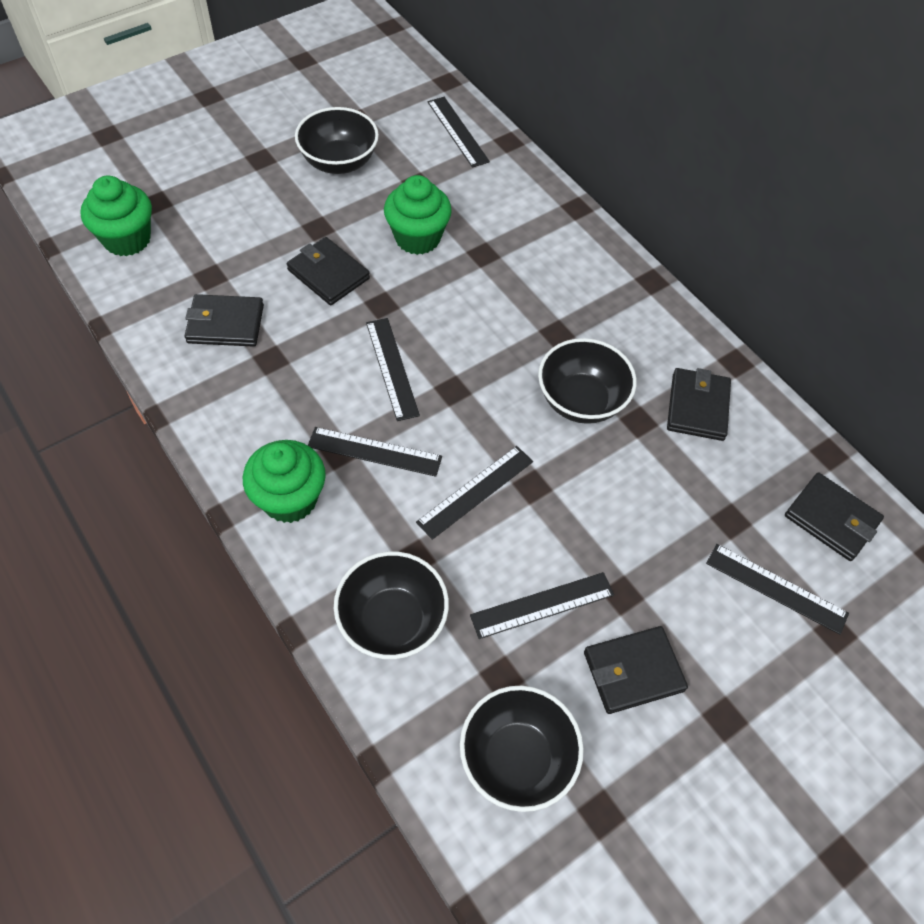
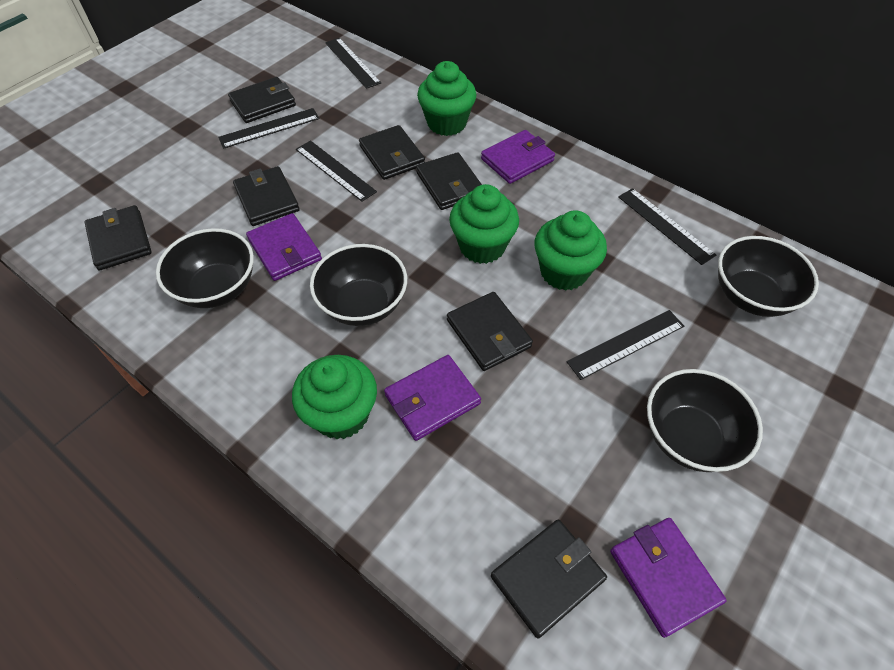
black ruler: [308,427,442,477] [366,318,420,421] [416,446,533,540] [427,97,490,168] [470,572,614,639] [706,544,849,635] = 6 -> [218,108,320,149] [296,140,377,202] [325,38,381,89] [567,310,684,380] [618,188,716,265] = 5
black wallet: [185,294,264,347] [287,237,370,305] [584,626,688,714] [667,368,731,441] [785,473,884,561] = 5 -> [84,205,152,271] [228,77,296,123] [233,166,300,226] [359,125,425,180] [416,152,482,210] [447,292,533,371] [491,519,607,639] = 7
green cupcake: [80,176,152,256] [243,440,326,523] [384,175,452,255] = 3 -> [292,355,377,439] [417,61,476,136] [449,184,519,264] [535,210,607,291] = 4
purple wallet: none = 0 -> [246,213,322,281] [384,355,481,441] [481,130,555,184] [610,518,727,638] = 4

